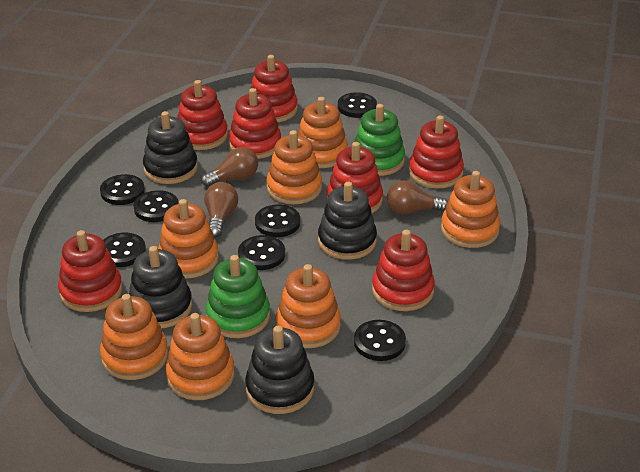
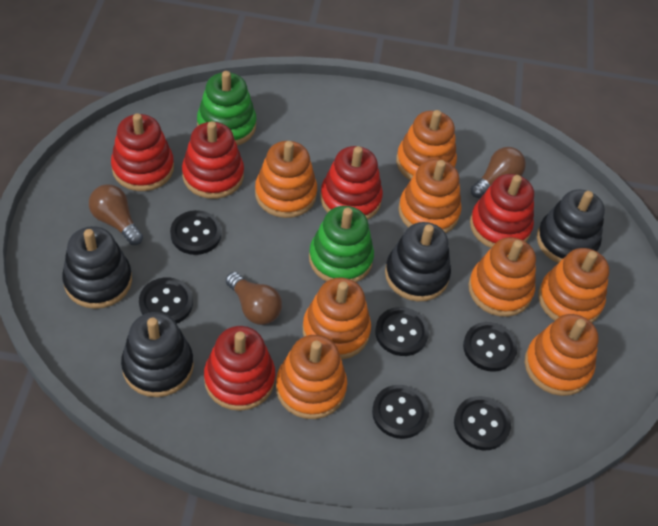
black button: [100,174,145,205] [103,232,146,267] [133,190,179,222] [238,235,285,270] [255,204,300,237] [338,92,377,118] [354,320,406,361] = 7 -> [139,277,193,324] [170,210,222,255] [372,385,429,439] [375,307,429,356] [454,396,511,450] [463,322,518,372] = 6
orange stacking toy: [100,294,168,380] [158,199,219,279] [166,313,235,400] [267,130,322,204] [276,264,341,348] [298,97,348,168] [441,171,500,248] = 7 -> [255,141,317,218] [276,335,347,419] [303,277,371,360] [396,110,457,180] [398,159,462,233] [468,237,536,317] [525,314,599,396] [538,248,609,323] = 8
red stacking toy: [58,230,123,312] [177,80,228,150] [229,88,281,159] [250,55,298,122] [327,142,383,213] [372,230,435,311] [409,115,464,189] = 7 -> [111,113,174,191] [182,121,244,199] [204,326,275,411] [320,146,383,220] [470,174,534,248] = 5

